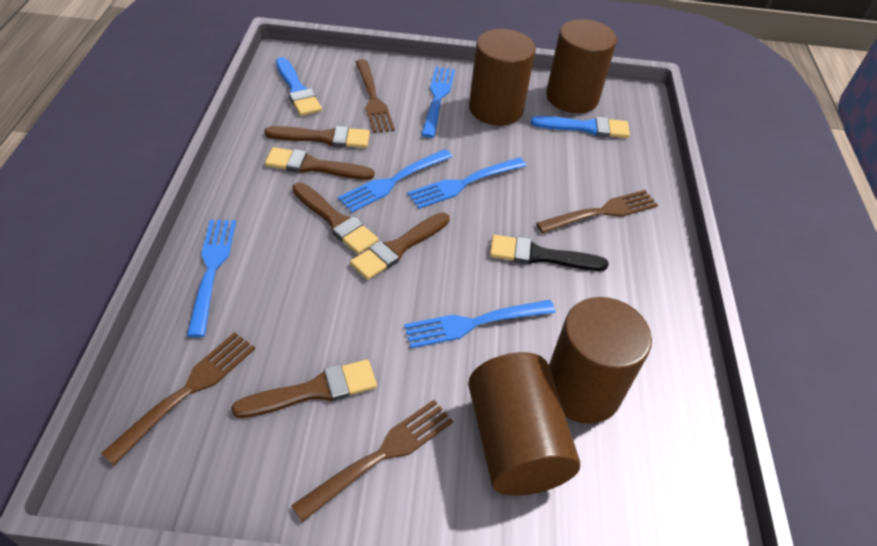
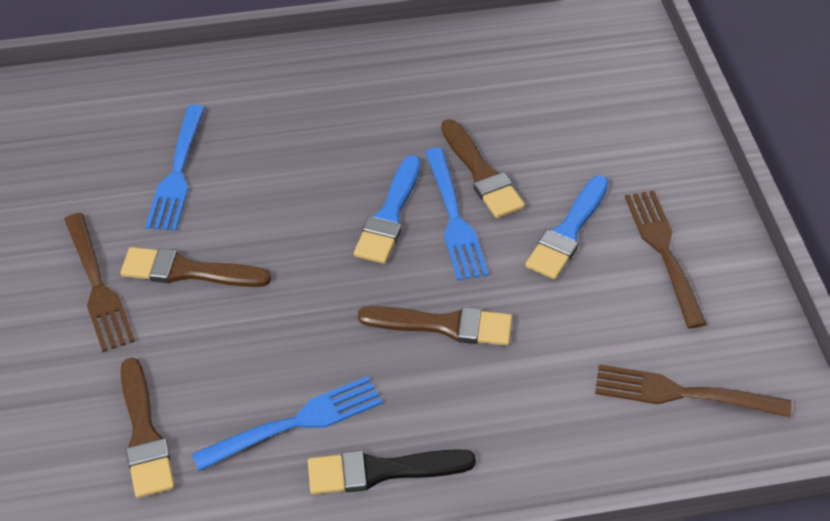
blue fork: [187,220,236,337] [338,149,452,213] [404,300,556,348] [407,157,526,209] [421,67,455,138] = 5 -> [145,105,205,231] [192,376,383,471] [425,148,489,281] = 3
brown brush: [231,359,377,418] [264,126,370,148] [265,147,374,180] [292,182,378,254] [350,212,449,280] = 5 -> [120,247,271,287] [120,358,175,498] [358,306,512,346] [441,119,525,218] = 4
brown cylinder: [468,352,580,496] [469,29,536,126] [546,19,617,113] [549,297,652,424] = 4 -> none = 0
brown fork: [101,332,255,465] [291,400,453,522] [356,59,395,133] [536,190,658,233] = 4 -> [64,213,135,352] [595,364,791,418] [625,191,707,328] = 3

